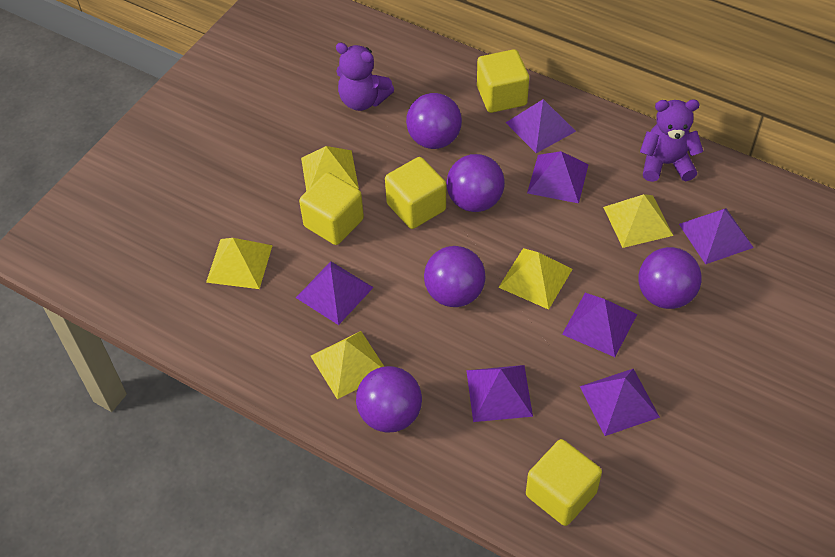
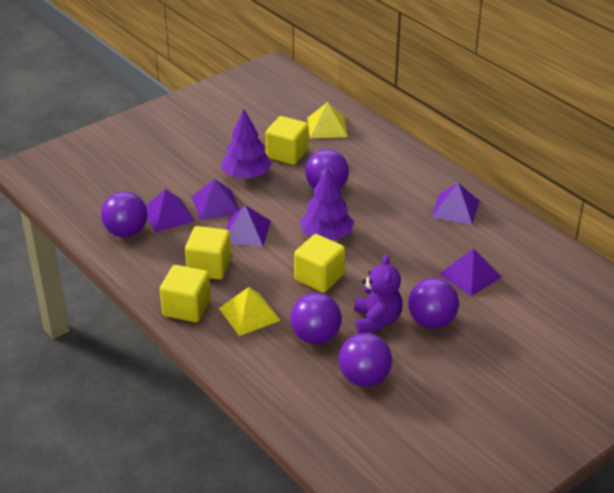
purple pyramid: [296,261,374,325] [466,365,533,422] [506,99,576,153] [527,151,589,203] [562,293,637,357] [580,369,660,436] [679,208,754,264] = 7 -> [146,189,195,232] [192,179,239,220] [226,205,271,247] [431,183,479,225] [439,248,502,296] = 5
purple teddy bear: [336,42,394,111] [640,99,703,182] = 2 -> [354,255,402,334] = 1
purple tree: none = 0 -> [221,109,272,179] [300,167,354,240] = 2
yellow pyramid: [206,238,273,289] [301,146,359,191] [311,331,385,399] [498,248,573,310] [603,194,673,248] = 5 -> [219,287,281,336] [307,102,348,138] = 2

